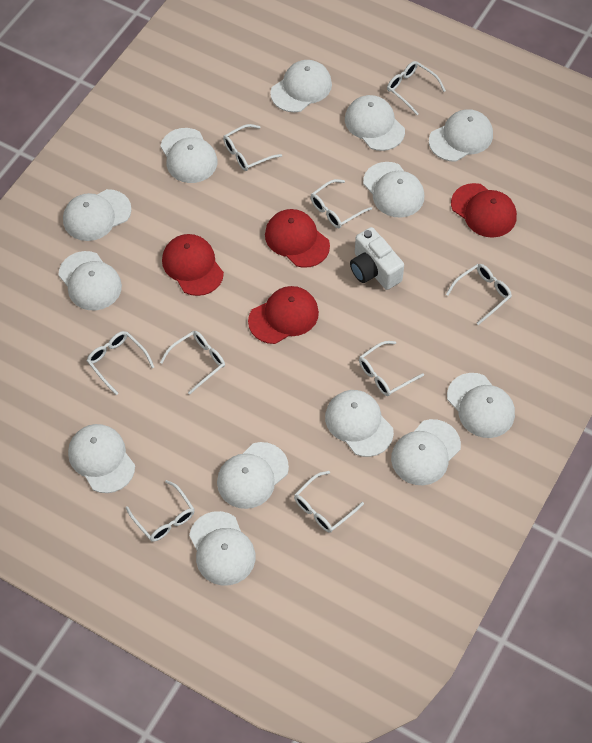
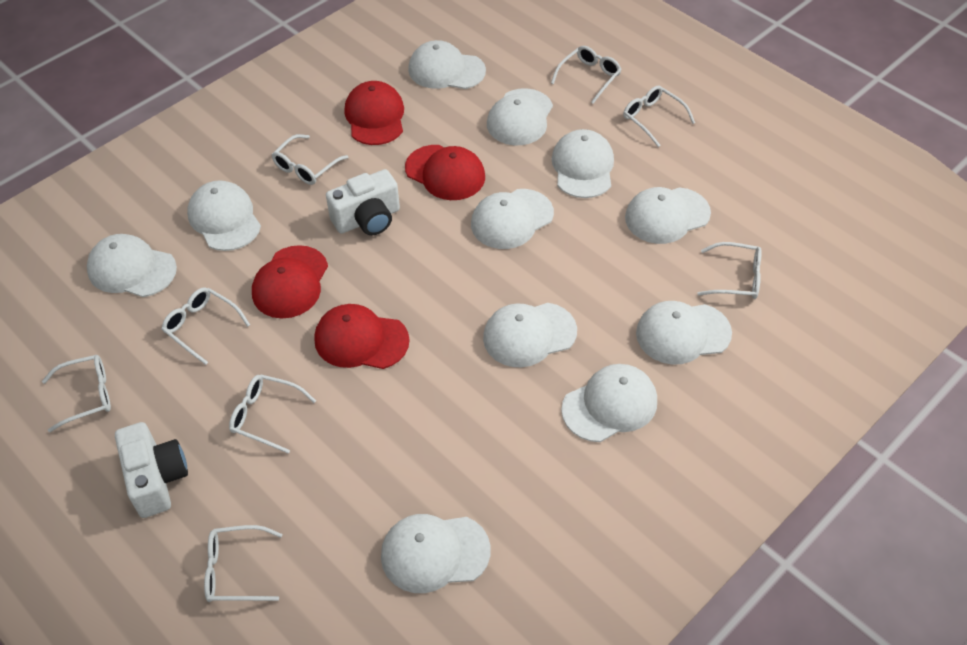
white camera: [350,227,404,290] = 1 -> [115,422,188,518] [326,169,400,235] = 2
white cap: [58,251,122,310] [63,189,132,241] [68,424,135,493] [160,128,217,183] [189,511,255,585] [217,442,289,509] [270,60,332,112] [325,390,394,457] [345,95,405,151] [363,162,424,218] [391,419,461,485] [429,109,493,162] [447,373,515,438] = 13 -> [87,234,177,297] [187,180,261,251] [381,514,491,593] [408,40,486,89] [471,189,554,249] [483,303,577,367] [487,88,553,145] [552,129,614,198] [561,364,657,442] [625,187,711,244] [636,301,732,365] = 11
white glasses: [87,331,154,395] [126,480,194,542] [160,331,225,395] [223,124,282,171] [294,471,364,533] [311,179,372,228] [359,341,424,396] [387,61,446,115] [446,264,512,325] = 9 -> [42,355,111,432] [161,287,250,365] [204,525,282,602] [229,374,316,454] [272,134,349,185] [551,46,622,104] [623,85,695,147] [697,242,762,299] = 8

